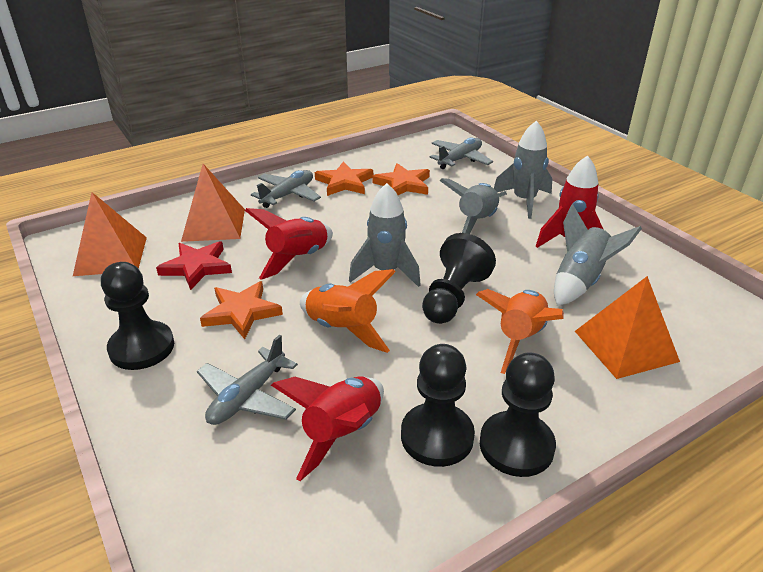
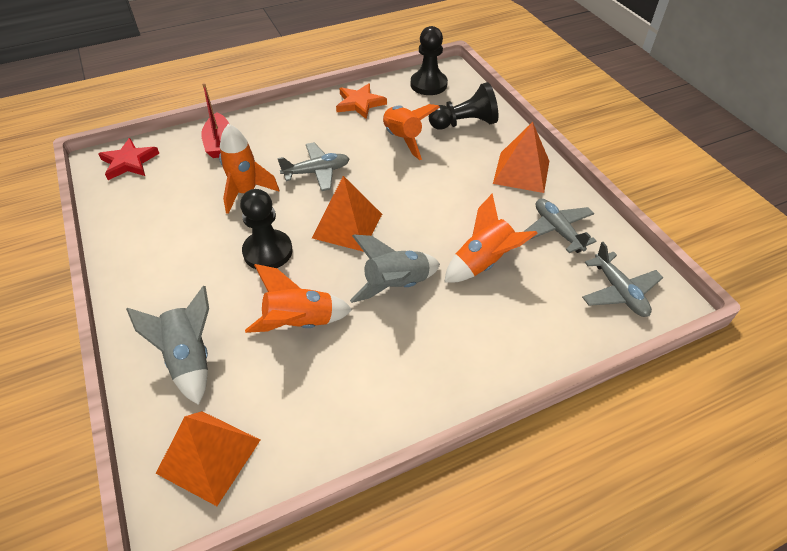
black pawn: [101,262,174,370] [401,344,475,467] [422,233,496,324] [480,352,556,477] = 4 -> [240,189,293,269] [411,26,448,95] [429,82,498,129] = 3
grey rocket: [349,183,421,287] [440,178,507,234] [494,120,553,219] [554,204,642,306] = 4 -> [126,286,209,405] [350,234,440,303] = 2
orange rocket: [300,269,396,353] [476,289,564,374] = 2 -> [219,124,279,214] [245,264,352,333] [383,104,440,160] [444,193,538,283] = 4
orange star: [200,281,283,339] [315,161,373,196] [372,163,430,195] = 3 -> [336,83,387,119] = 1
red boat: none = 0 -> [201,83,229,158] = 1
red rocket: [245,208,333,280] [271,376,384,481] [536,156,604,248] = 3 -> none = 0

